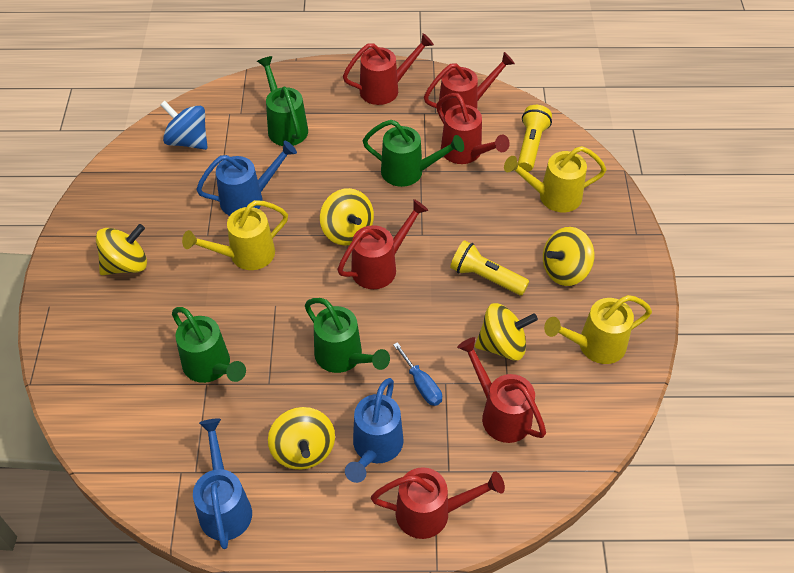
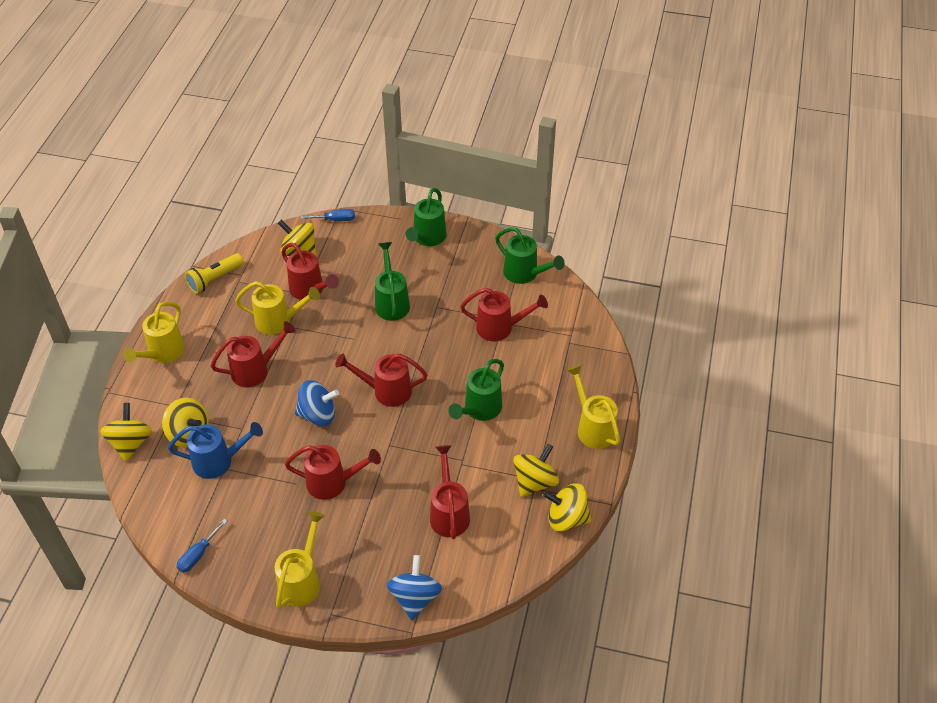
blue screwdriver: [393,342,442,406] = 1 -> [177,519,227,573] [301,209,355,221] = 2
blue spinning top: [160,101,208,150] = 1 -> [295,380,339,426] [387,555,442,620] = 2
blue watering can: [193,418,252,549] [196,141,297,216] [345,378,404,483] = 3 -> [168,422,263,479] = 1
yellow flashlight: [450,240,529,295] [518,105,552,172] = 2 -> [185,253,244,294] = 1
yellow watering can: [182,200,288,270] [504,146,606,212] [544,295,652,364] = 3 -> [123,302,185,363] [235,281,320,335] [275,511,325,609] [567,365,620,449] = 4

